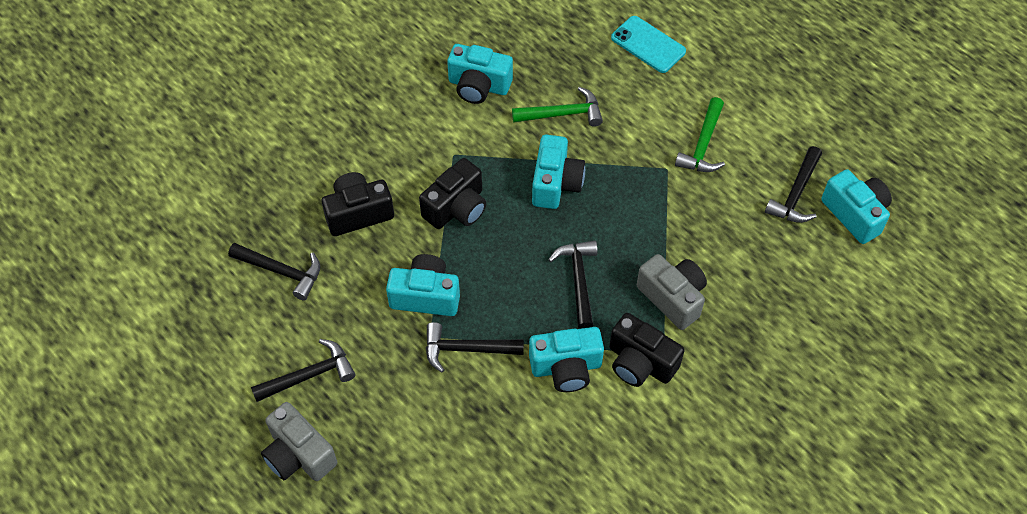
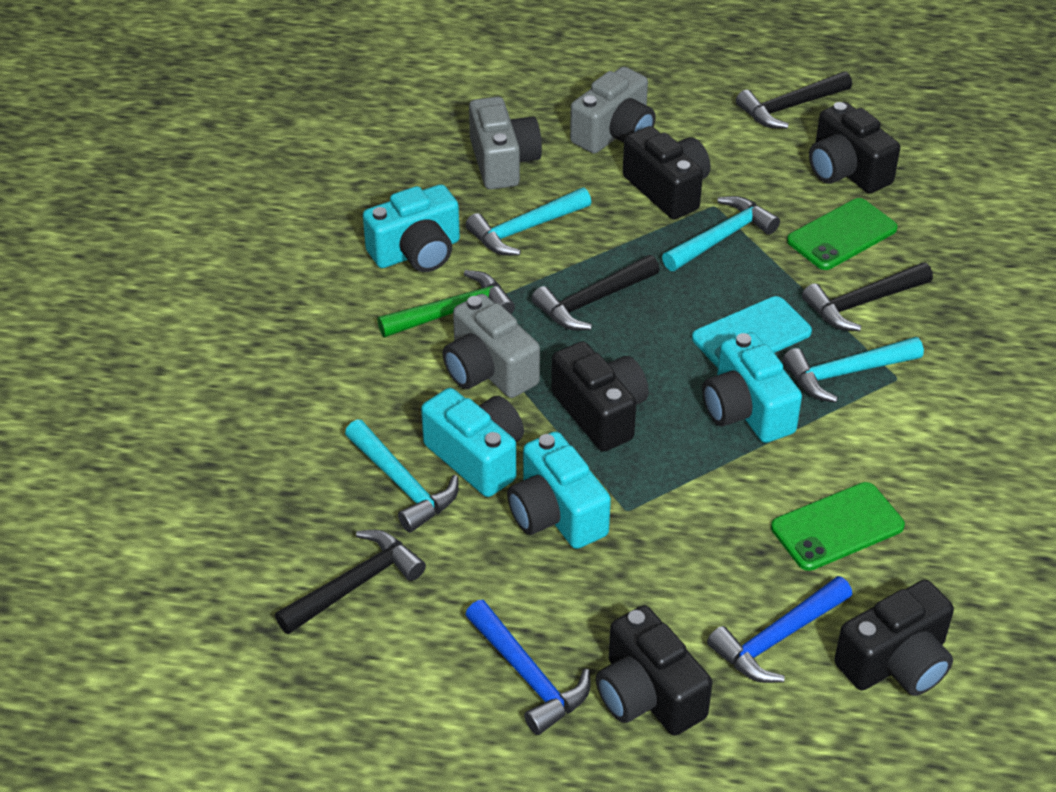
black camera: [322,172,394,236] [419,158,486,229] [609,313,685,387] = 3 -> [551,341,649,452] [596,605,712,735] [623,126,710,219] [809,102,900,193] [834,580,954,696] = 5
black hammer: [228,243,320,301] [251,339,355,402] [426,322,524,373] [548,241,598,329] [765,146,822,223] = 5 -> [275,530,426,634] [531,255,660,330] [736,71,852,129] [802,262,933,331] = 4
blue hammer: none = 0 -> [465,600,591,735] [707,576,852,683] = 2
green hammer: [512,86,603,127] [675,97,725,172] = 2 -> [377,270,515,337] = 1
green phone: none = 0 -> [771,482,905,571] [787,198,898,270] = 2
grey camera: [261,402,337,481] [637,254,707,330] = 2 -> [443,294,540,398] [469,96,542,190] [570,66,656,154] = 3
turquoise camera: [386,254,460,316] [447,44,513,104] [529,327,604,392] [532,135,585,209] [821,169,892,244] = 5 -> [363,184,460,272] [421,388,524,497] [507,431,611,549] [702,332,802,443] = 4
turquoise hammer: none = 0 -> [345,420,459,533] [465,188,591,256] [662,196,780,271] [783,337,924,403] = 4

